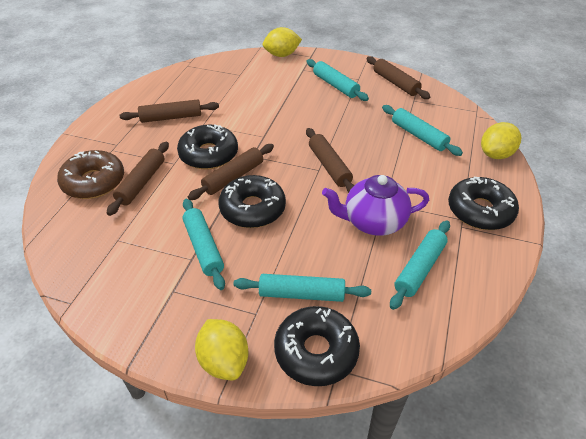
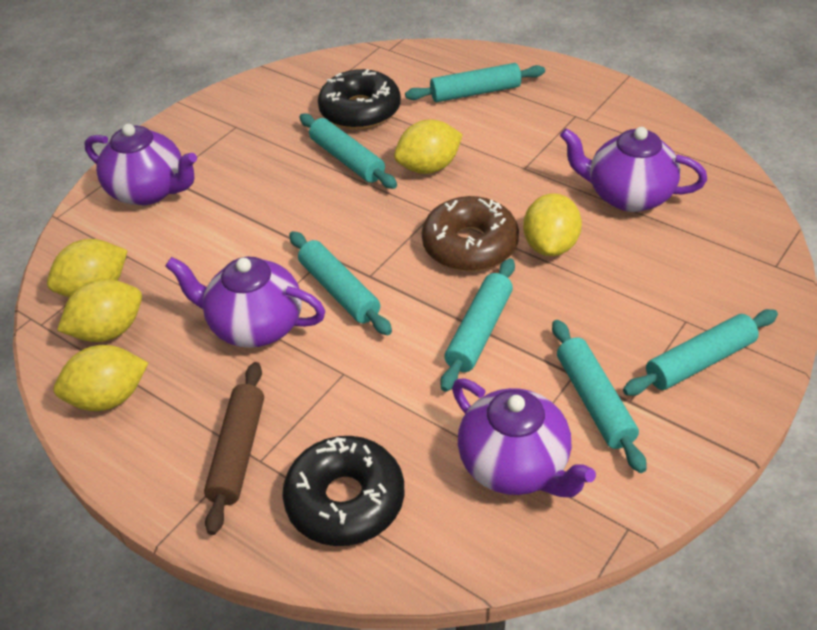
black donut: [177,124,238,170] [219,175,286,228] [274,306,360,386] [448,177,519,230] = 4 -> [282,436,404,546] [318,69,401,130] = 2
brown rolling pin: [107,142,169,216] [119,99,219,123] [188,144,274,200] [306,128,355,193] [366,56,430,99] = 5 -> [204,362,264,535] = 1
purple teapot: [322,175,429,236] = 1 -> [85,124,197,205] [165,257,325,348] [452,378,596,497] [560,127,707,212] = 4
turquoise rolling pin: [183,199,225,290] [233,274,371,302] [307,59,369,101] [382,105,463,156] [390,221,450,310] = 5 -> [289,231,392,335] [299,113,397,189] [405,63,545,102] [440,258,515,392] [552,320,647,473] [623,309,778,396] = 6
yellow lemon: [195,319,248,380] [263,27,302,57] [481,122,521,159] = 3 -> [47,239,128,298] [54,345,148,411] [57,279,142,342] [394,119,463,174] [523,193,582,256] = 5

